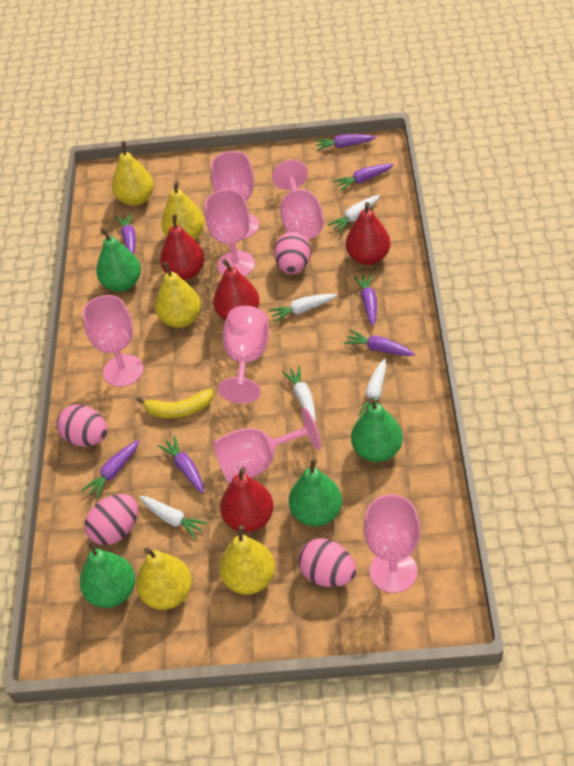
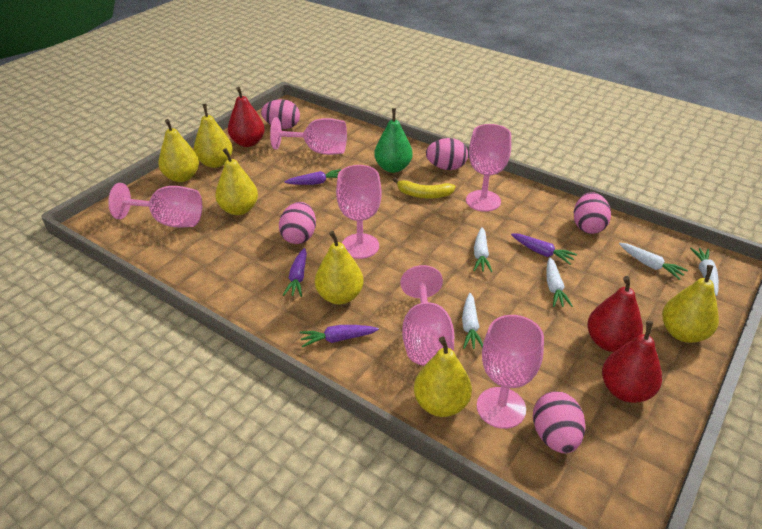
green pear: [80,540,135,608] [96,228,141,292] [289,458,342,526] [351,398,403,462] = 4 -> [374,108,413,173] = 1
pink egg: [57,404,108,447] [85,494,138,545] [274,232,311,274] [298,538,356,587] = 4 -> [261,99,300,129] [279,202,316,244] [426,138,468,170] [533,391,585,453] [574,192,611,234] = 5
pink goblet: [82,295,143,387] [205,189,255,277] [211,151,259,239] [213,408,321,484] [218,306,269,404] [272,160,324,240] [364,494,420,593] = 7 -> [108,183,202,227] [270,117,347,155] [336,165,382,259] [401,265,454,366] [466,124,511,212] [477,315,544,429] = 6
purple carrot: [82,440,139,499] [115,213,136,254] [158,436,204,493] [314,134,376,151] [333,164,394,191] [344,330,415,356] [354,273,377,326] = 7 -> [283,248,307,297] [284,169,341,185] [300,325,379,348] [511,233,577,264] = 4
red pear: [160,214,205,280] [213,259,260,320] [220,467,274,532] [346,202,390,265] = 4 -> [228,87,265,147] [587,276,643,352] [602,321,662,403] = 3
yellow pear: [112,141,154,206] [136,548,192,610] [155,262,201,328] [161,181,205,240] [219,525,275,595] = 5 -> [158,119,199,182] [194,104,233,168] [215,148,258,215] [315,231,364,305] [414,336,472,417] [662,265,719,343] = 6

